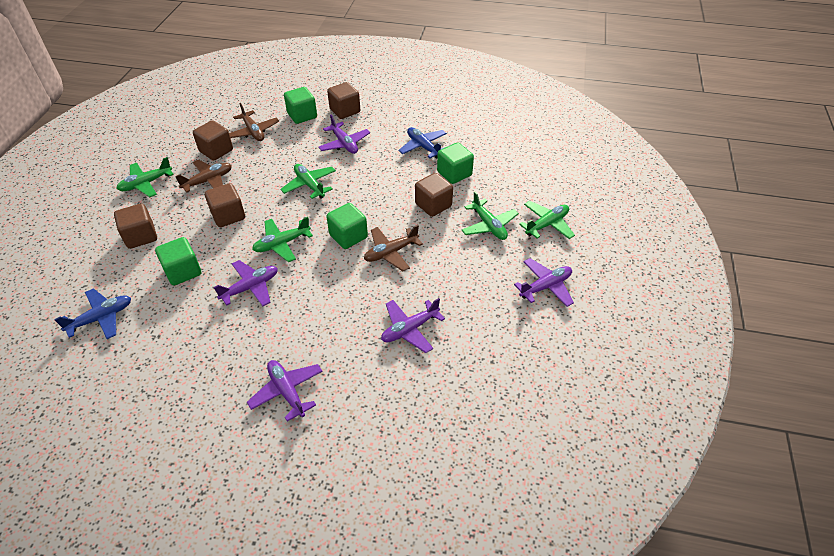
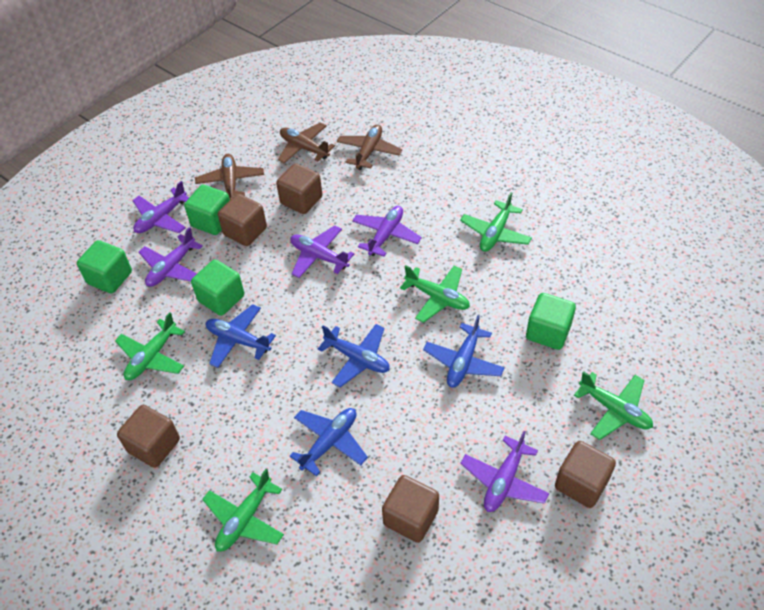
blue plane: [54,288,131,339] [398,127,447,159] = 2 -> [206,304,276,368] [290,408,368,477] [318,324,390,387] [423,315,505,387] = 4

